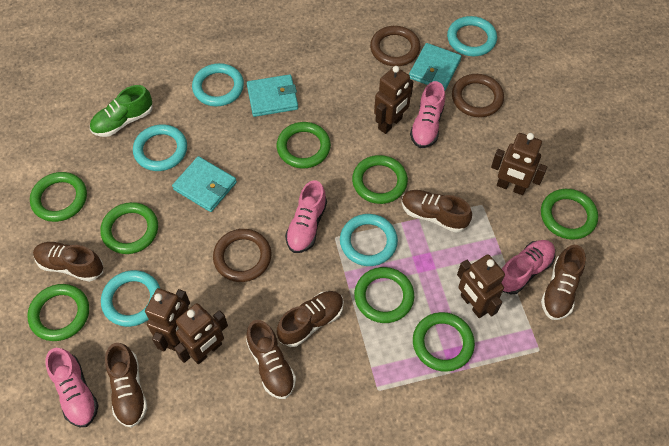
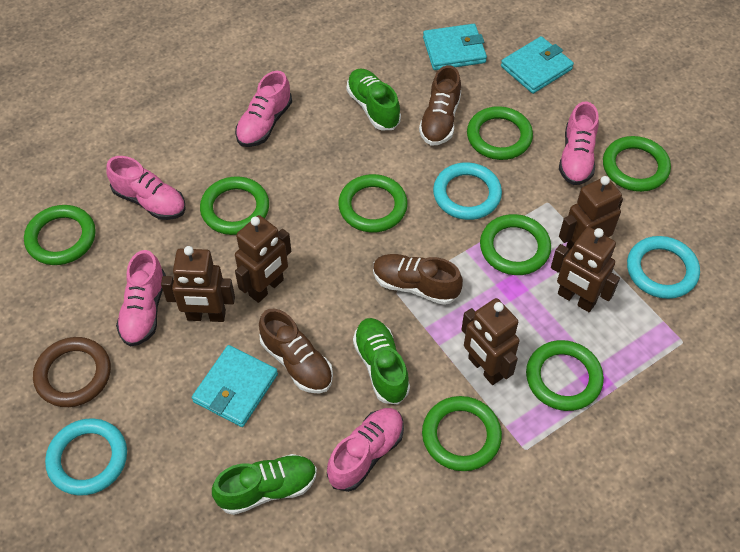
brown ring: [213,229,271,282] [370,26,420,66] [452,74,504,117] = 3 -> [33,337,111,407] = 1
brown shoe: [33,241,103,282] [105,343,147,428] [246,320,296,399] [277,291,344,347] [401,190,472,233] [541,245,586,320] = 6 -> [259,309,333,394] [373,254,463,305] [419,65,461,146] = 3
green shoe: [90,85,153,137] = 1 -> [212,454,317,515] [347,68,401,130] [353,318,410,404] = 3
pink shoe: [45,348,99,427] [285,180,327,253] [410,81,445,148] [502,240,555,294] = 4 -> [106,156,186,220] [116,250,166,347] [235,71,292,147] [327,408,404,492] [559,102,599,185] = 5
turquoise ring: [101,270,160,327] [133,124,187,171] [192,63,244,106] [340,214,398,266] [447,16,497,56] = 5 -> [45,418,127,496] [433,162,502,220] [627,236,700,299] = 3

